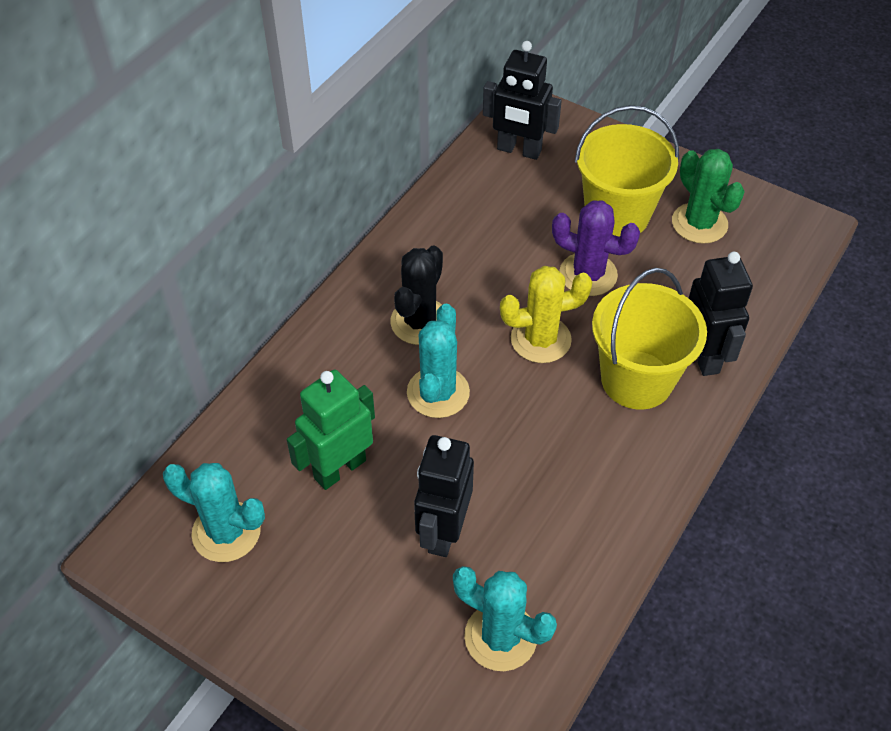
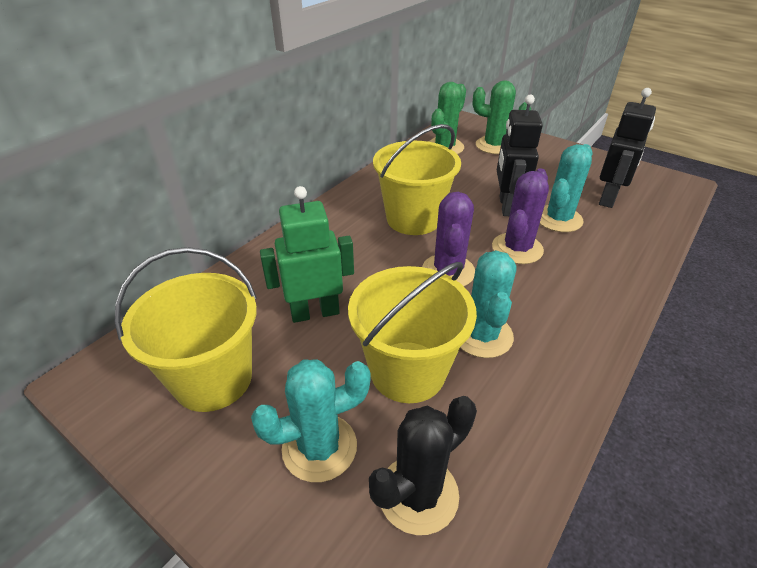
black robot: [414,435,474,557] [483,41,562,160] [689,252,753,376] = 3 -> [497,94,543,216] [599,88,656,208] = 2
green cactus: [672,149,745,244] = 1 -> [428,82,466,154] [473,80,531,154] = 2
purple cactus: [552,200,640,296] = 1 -> [422,192,475,286] [492,169,549,264] = 2
yellow bucket: [575,105,679,237] [592,268,707,410] = 2 -> [115,247,257,412] [348,262,477,403] [373,124,461,235] = 3
yellow cactus: [500,266,592,363] = 1 -> none = 0

